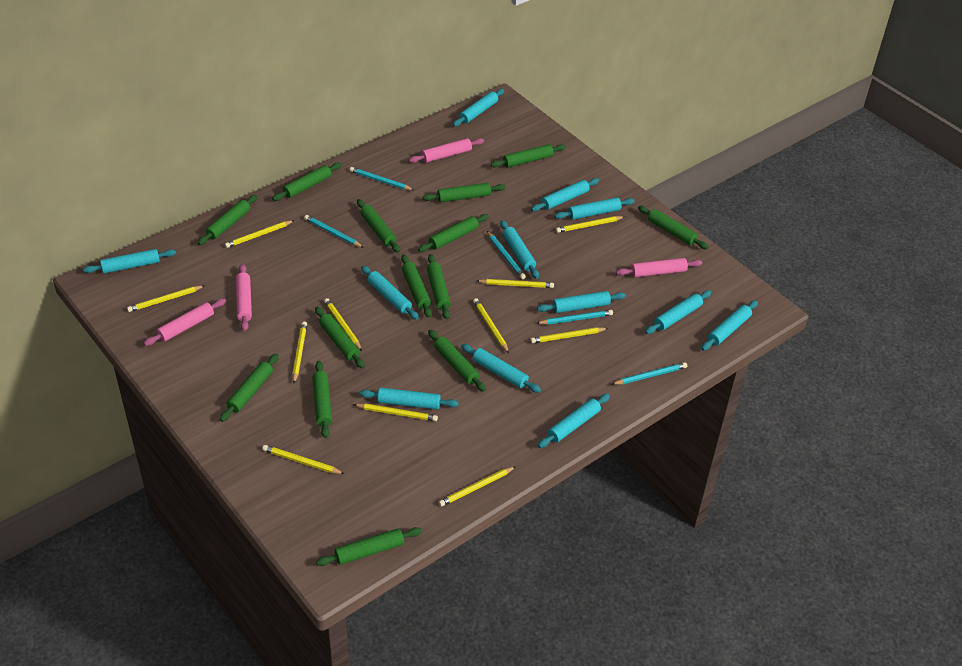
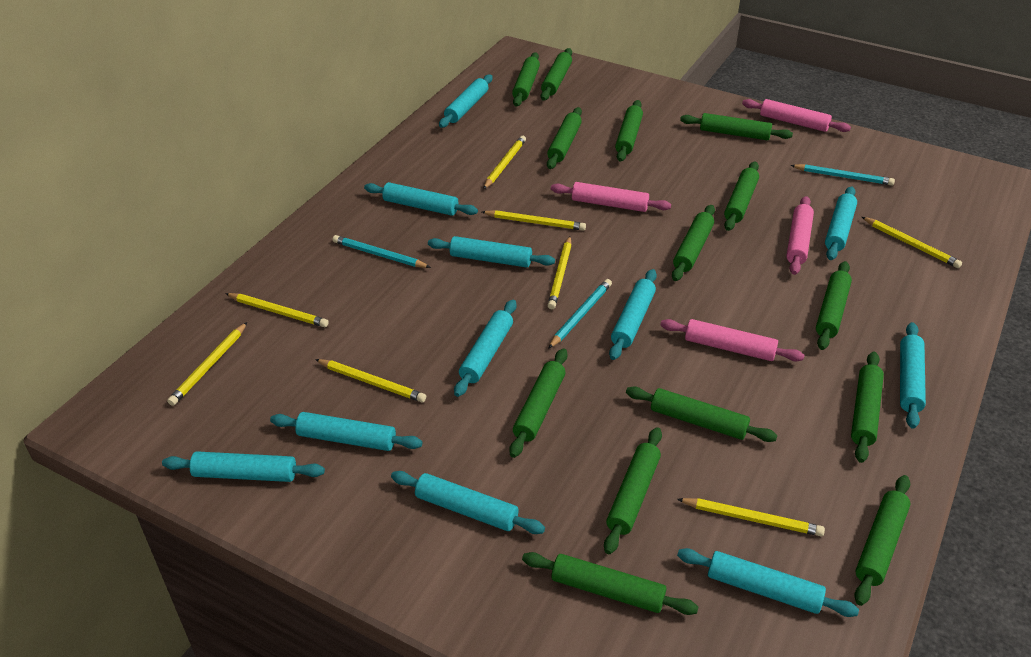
turquoise pencil: [304,215,364,248] [350,167,414,190] [487,231,526,279] [536,310,613,325] [612,362,687,385] = 5 -> [333,235,431,268] [548,279,612,349] [790,164,895,186] = 3
turquoise rolling pin: [83,249,176,274] [360,388,459,409] [361,266,419,320] [453,89,504,127] [461,344,541,393] [500,220,539,279] [531,178,599,212] [537,291,626,313] [538,394,610,448] [555,197,635,220] [645,290,711,334] [701,300,758,351] = 12 -> [162,451,325,482] [270,412,422,451] [364,182,478,216] [391,471,545,534] [428,236,555,267] [439,75,492,128] [454,300,516,397] [609,269,657,360] [677,548,859,617] [825,186,857,260] [900,322,926,429] = 11
yellow pencil: [127,285,204,312] [225,220,295,248] [262,445,344,474] [292,322,307,383] [324,298,362,351] [353,403,438,421] [438,466,516,507] [473,298,509,353] [477,279,554,288] [530,327,608,343] [556,216,624,233] = 11 -> [167,322,247,406] [225,293,329,327] [315,359,426,402] [482,210,586,231] [483,136,526,189] [548,236,572,309] [677,498,825,536] [862,217,962,268] = 8

